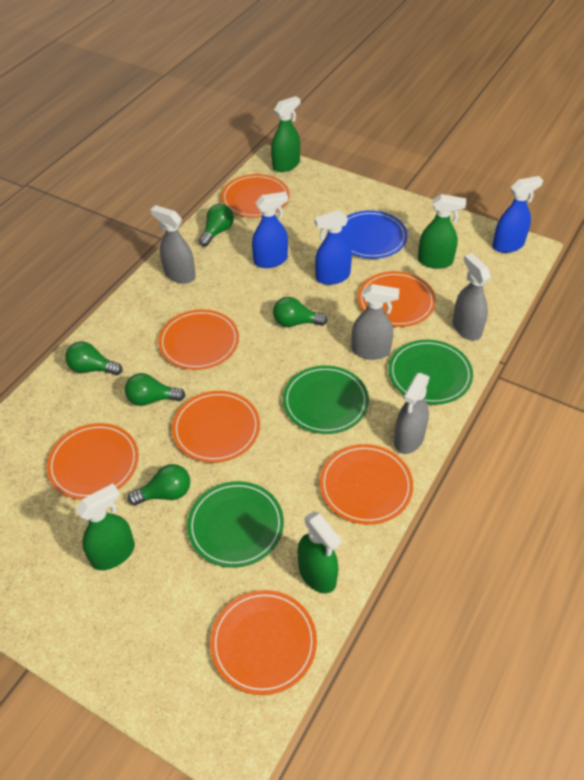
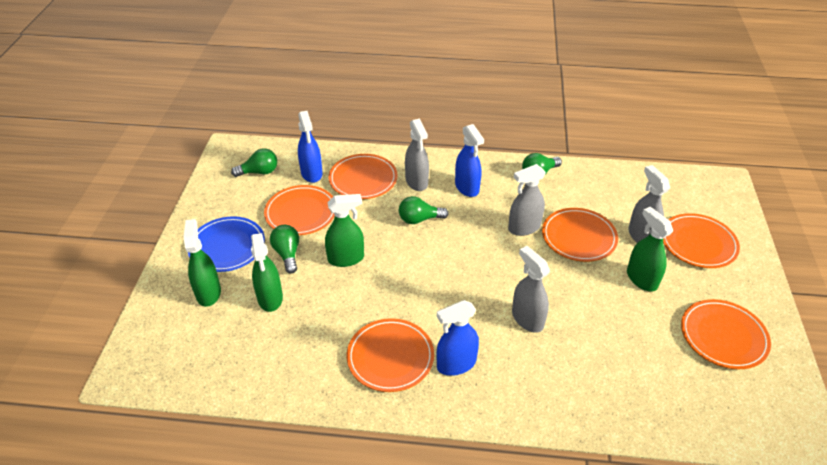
green light bulb: [65,341,123,375] [125,373,186,406] [128,464,190,506] [199,204,234,247] [273,297,328,327] = 5 -> [231,148,277,177] [270,225,299,274] [399,196,448,224] [522,153,562,175] = 4
green plate: [187,481,284,568] [283,366,369,434] [388,340,473,405] = 3 -> none = 0
orange plate: [47,423,139,500] [158,309,239,370] [172,391,260,463] [210,590,317,695] [221,174,290,218] [320,444,413,525] [358,271,436,327] = 7 -> [264,185,335,235] [329,154,398,199] [347,318,434,392] [542,208,618,262] [663,213,740,268] [681,299,771,369] = 6

